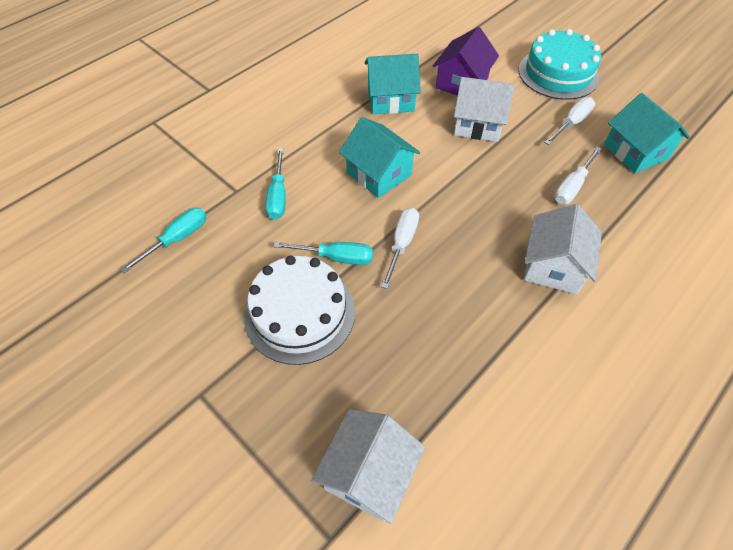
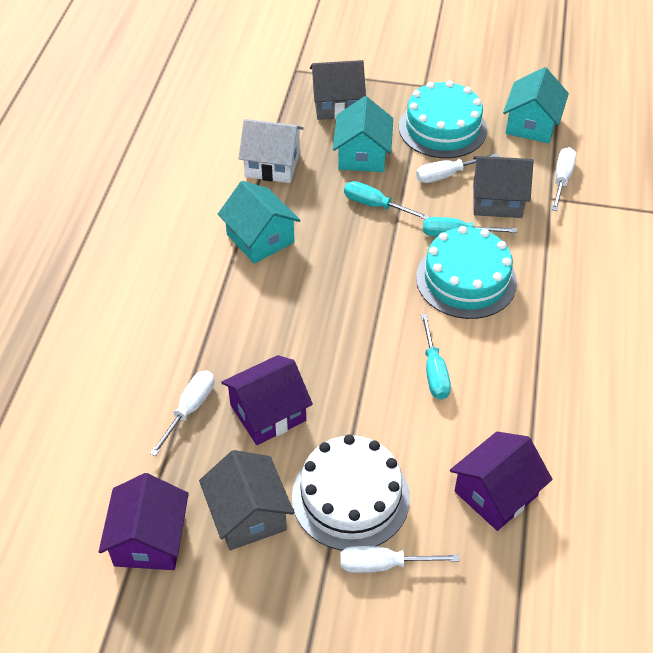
grey house: none = 0 -> [199,450,294,550] [310,60,366,120] [473,156,534,218] = 3
purple house: [433,27,499,96] = 1 -> [99,473,189,570] [221,355,313,445] [450,432,552,531] = 3
turquoise cake: [519,29,601,100] = 1 -> [399,81,487,158] [416,226,517,319] = 2
white house: [311,409,425,524] [454,77,515,142] [524,204,602,294] = 3 -> [238,119,304,183] = 1
white screwdriver: [381,208,419,289] [544,97,595,145] [554,147,602,204] = 3 -> [150,371,214,456] [340,546,460,573] [416,153,499,183] [552,147,577,211] = 4

